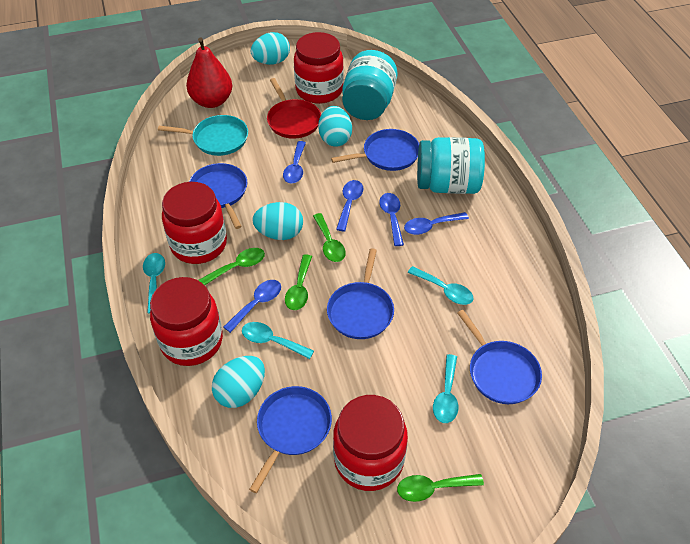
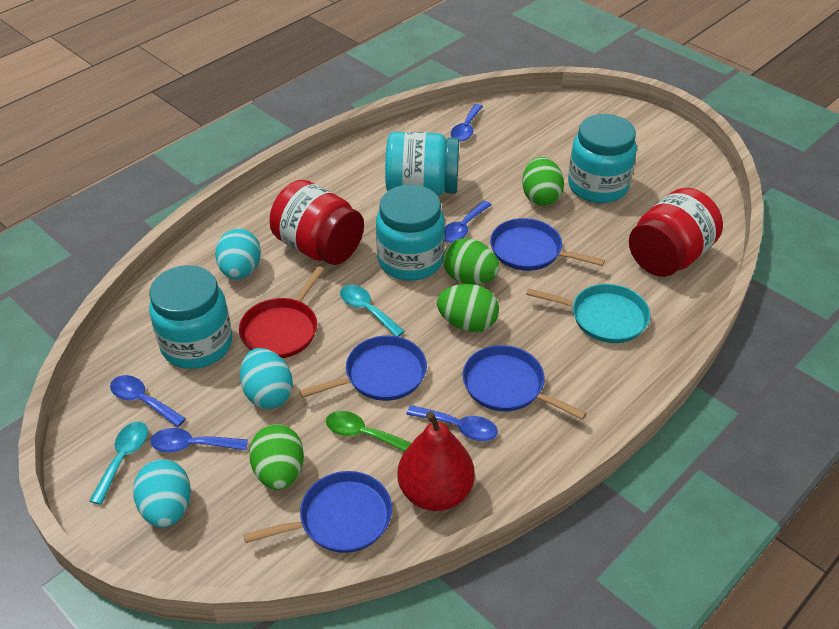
blue pan: [189,163,247,229] [249,386,332,493] [327,248,394,339] [331,129,419,171] [457,310,542,404] = 5 -> [243,471,392,553] [299,335,427,401] [463,345,587,420] [490,218,605,271] = 4
green egg: none = 0 -> [249,424,304,490] [437,284,499,332] [443,238,500,285] [522,157,564,206] = 4
green spoon: [199,248,265,285] [285,255,312,310] [313,213,346,262] [397,474,484,502] = 4 -> [326,411,411,452] = 1
red jar: [150,277,223,366] [162,182,227,264] [294,32,344,104] [333,395,408,491] = 4 -> [270,180,364,265] [629,188,723,277] = 2
turquoise egg: [212,356,265,408] [251,32,290,65] [252,202,303,240] [318,106,352,147] = 4 -> [133,459,191,528] [215,229,261,279] [240,348,293,409] = 3
turquoise jar: [342,50,398,120] [417,137,485,194] = 2 -> [149,265,232,369] [376,185,445,281] [385,132,459,196] [568,114,637,203] = 4
turquoise spoon: [143,253,165,314] [242,322,314,359] [408,266,473,305] [433,354,458,423] = 4 -> [89,422,148,505] [340,285,405,337] = 2

